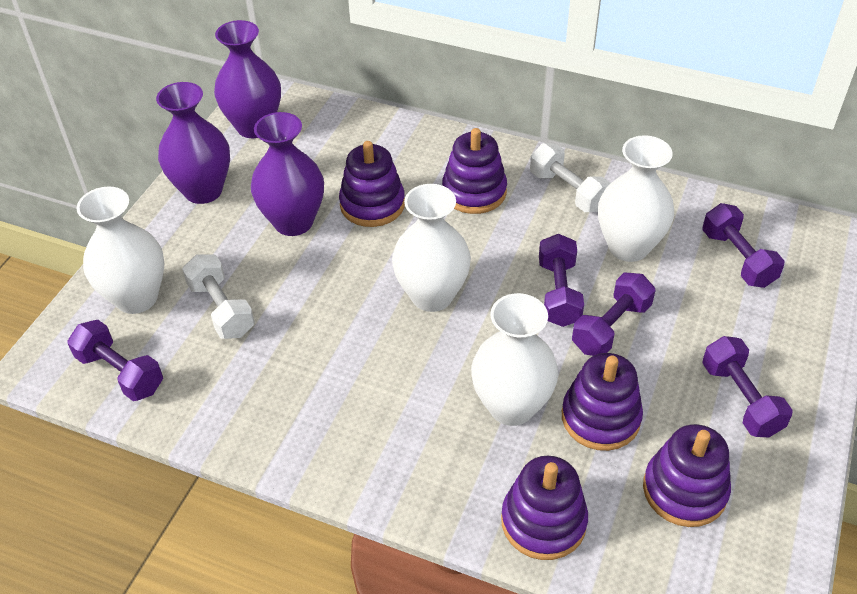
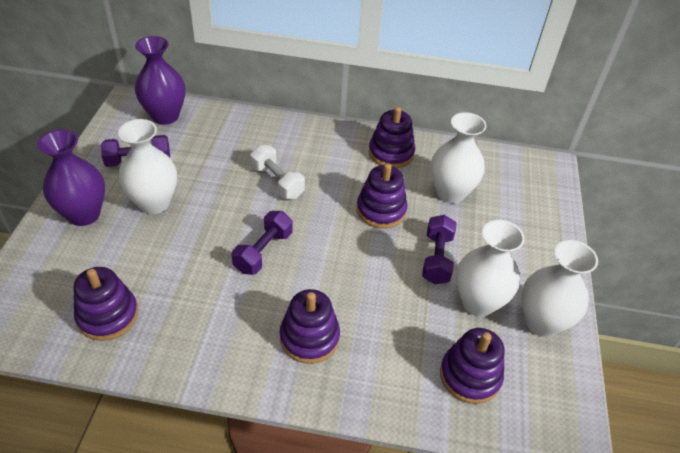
purple dumbbell: [68,320,163,401] [539,234,584,327] [572,273,656,356] [702,203,784,288] [702,336,793,437] = 5 -> [101,135,170,167] [232,211,292,275] [422,215,457,284] = 3
purple vase: [156,82,230,204] [214,20,281,138] [251,112,324,236] = 3 -> [37,129,105,226] [135,36,185,125] = 2
white dumbbell: [182,254,255,339] [530,143,611,212] = 2 -> [250,145,305,199] = 1

